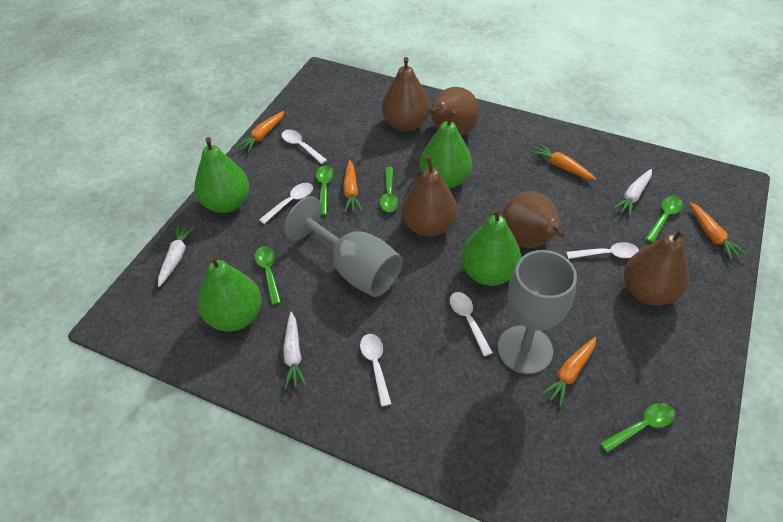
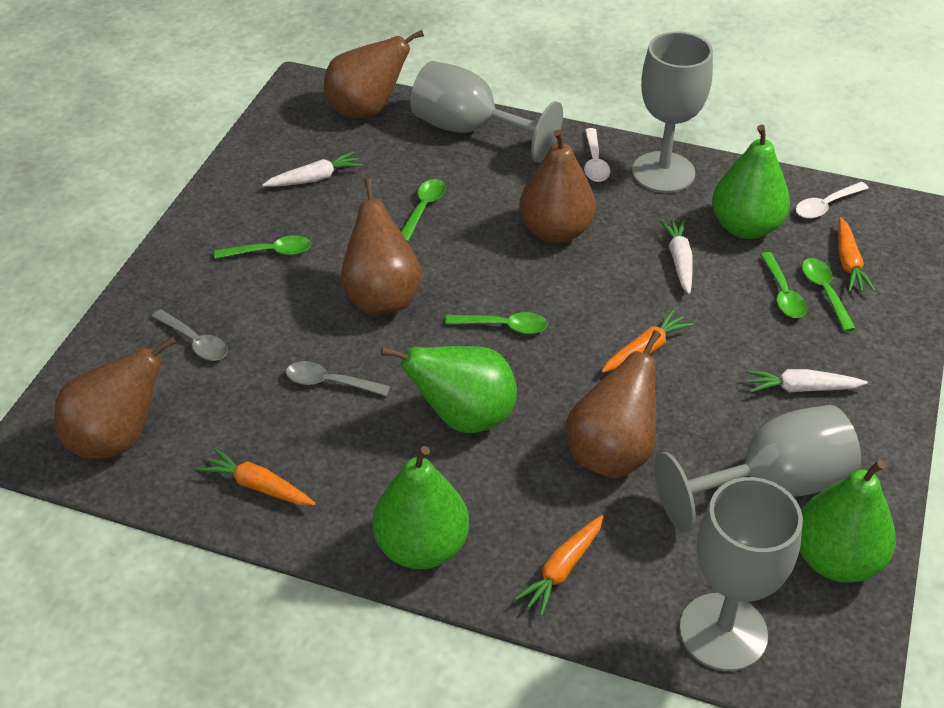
grey goblet: [284,196,403,297] [497,250,577,374] = 2 -> [410,61,563,163] [632,32,713,193] [654,405,861,533] [679,477,803,671] = 4
grey spoon: none = 0 -> [152,309,228,361] [286,361,390,396] = 2
orange carrot: [236,111,285,153] [343,160,363,213] [530,143,596,180] [541,337,596,407] [690,202,747,261] = 5 -> [198,448,316,505] [514,515,603,616] [601,309,693,373] [838,217,876,292] = 4
white spoon: [259,183,313,224] [282,129,327,164] [360,334,391,407] [450,292,493,356] [566,242,639,259] = 5 -> [584,128,610,182] [796,182,869,218] = 2

